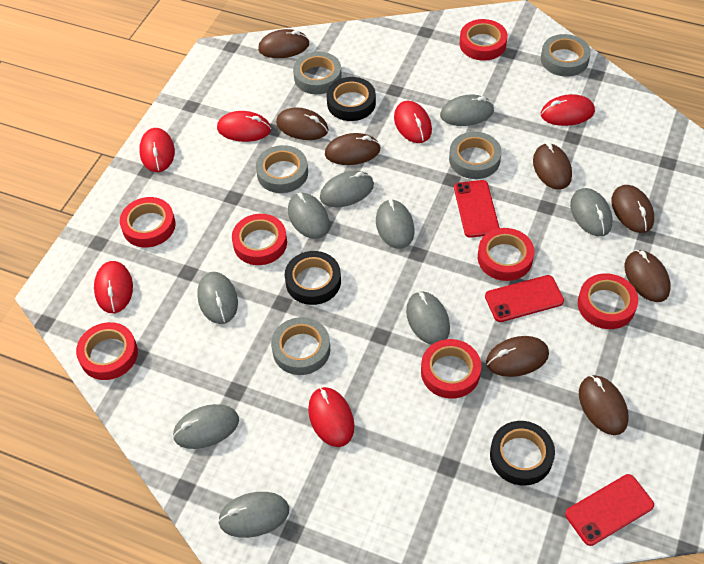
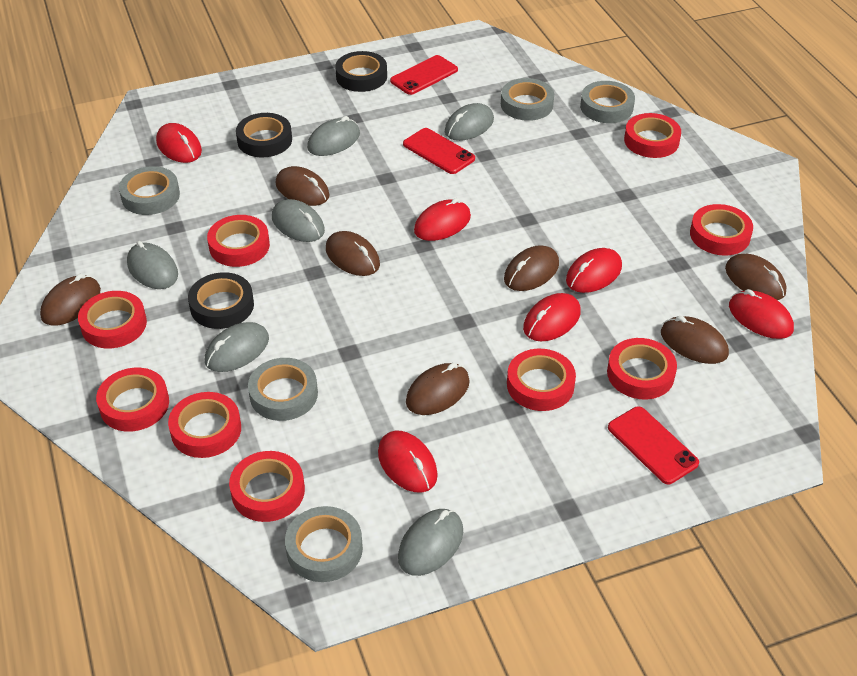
brown mouse: [258,29,309,58] [276,107,329,140] [325,133,381,165] [486,336,549,377] [533,143,572,189] [579,375,629,435] [611,185,654,233] [625,250,671,302] = 8 -> [40,274,101,326] [276,166,330,206] [326,231,380,276] [406,363,470,415] [504,245,559,291] [661,316,729,364] [725,254,786,300] = 7
grey mouse: [173,404,239,449] [197,272,238,324] [218,492,289,538] [288,193,329,239] [320,171,374,207] [376,199,414,249] [406,291,450,345] [440,95,494,126] [570,188,613,236] = 9 -> [127,241,178,289] [205,322,269,372] [272,199,325,242] [307,116,360,156] [398,509,463,576] [445,103,494,141] = 6
red tape: [76,322,138,380] [120,197,176,247] [232,214,287,265] [421,339,481,399] [460,19,507,61] [478,228,534,281] [578,273,638,329] = 7 -> [78,291,147,348] [96,368,169,432] [168,392,241,458] [207,215,270,267] [229,451,305,522] [507,349,576,411] [607,338,677,399] [624,113,681,158] [690,204,753,256] = 9

